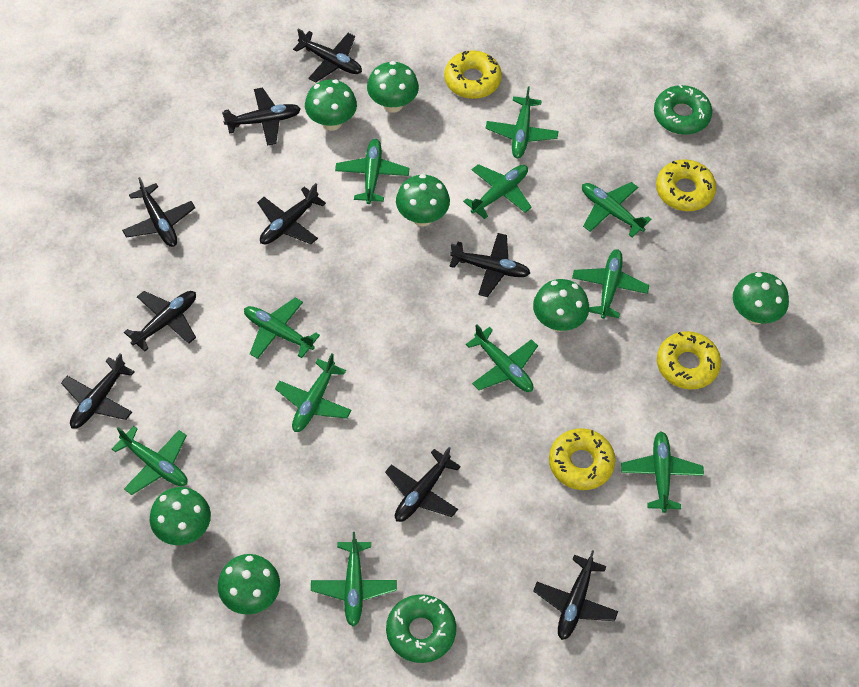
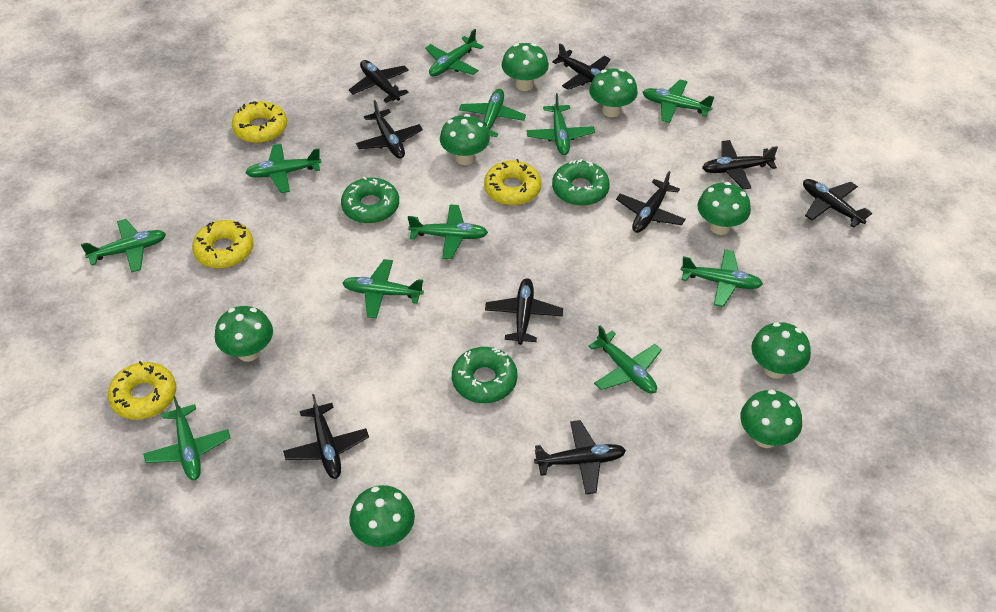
green donut: [386,594,456,663] [654,84,712,135] = 2 -> [341,177,399,224] [452,347,517,403] [552,159,610,206] = 3
green mushroom: [150,487,211,545] [218,554,280,615] [305,80,357,131] [367,61,419,113] [396,174,450,226] [533,279,589,332] [733,272,789,325] = 7 -> [215,306,273,362] [349,485,415,547] [440,114,490,165] [502,43,549,91] [589,68,638,117] [697,182,751,235] [740,390,802,448] [751,322,811,379] = 8

